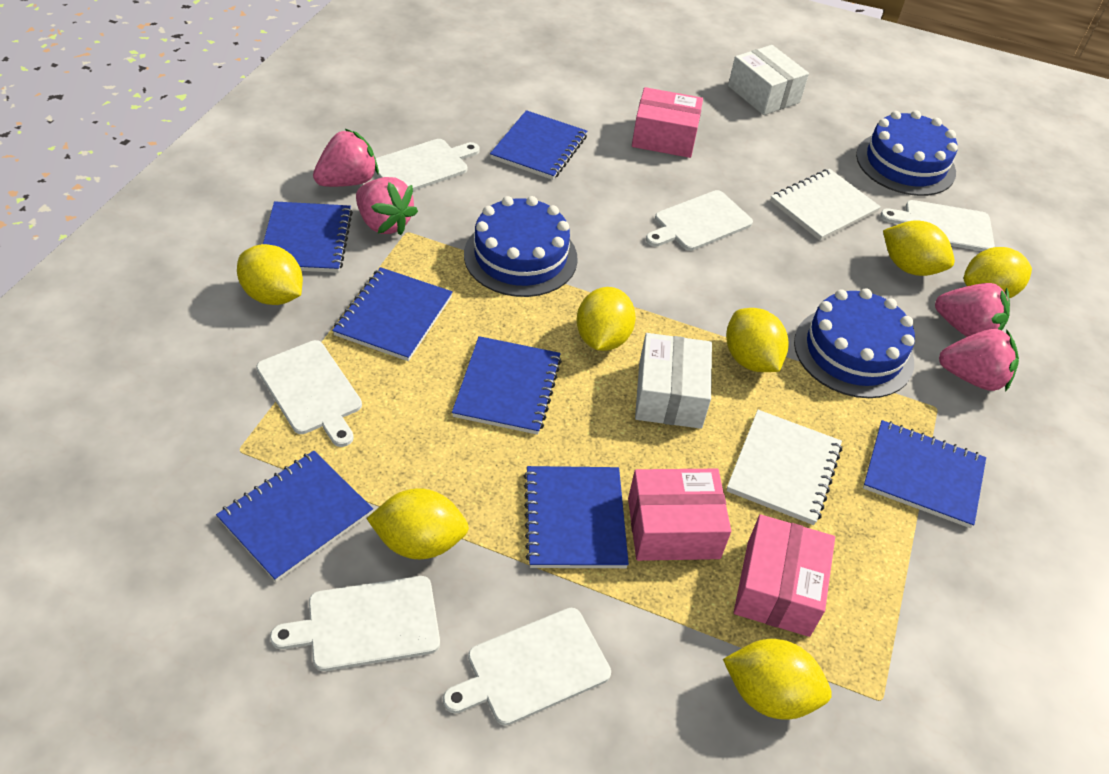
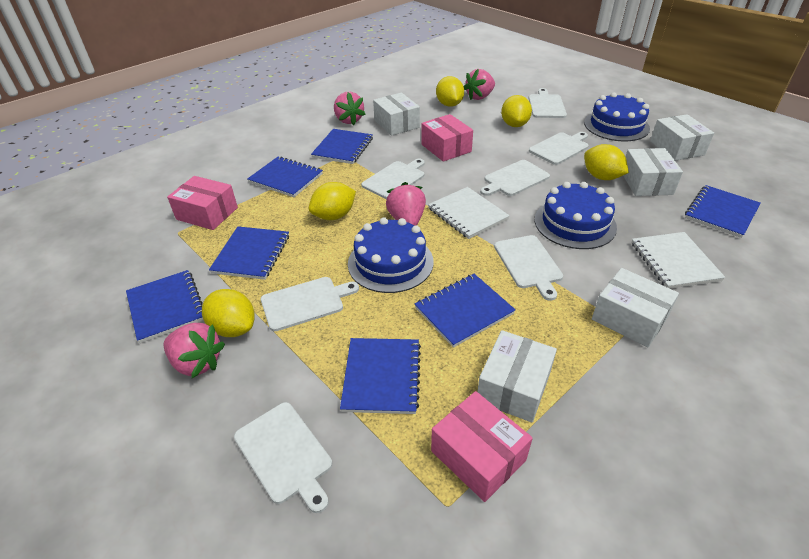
white box: [635,333,712,429] [728,45,809,115] = 2 -> [373,93,420,136] [477,330,557,423] [592,268,679,347] [623,148,683,196] [650,114,714,161] = 5
white cutting board: [256,340,362,447] [270,576,440,671] [375,139,480,191] [443,608,611,726] [646,190,753,251] [880,200,995,251] = 6 -> [234,402,332,513] [261,277,359,331] [361,159,425,199] [480,160,550,196] [494,235,563,301] [528,88,567,118] [529,132,589,165] = 7
yellow lemon: [237,244,303,305] [367,488,469,559] [577,287,636,351] [723,639,832,719] [726,308,789,372] [883,220,955,276] [964,247,1032,298] = 7 -> [202,289,255,337] [309,182,356,220] [436,76,464,107] [501,95,532,127] [584,144,629,180] = 5

